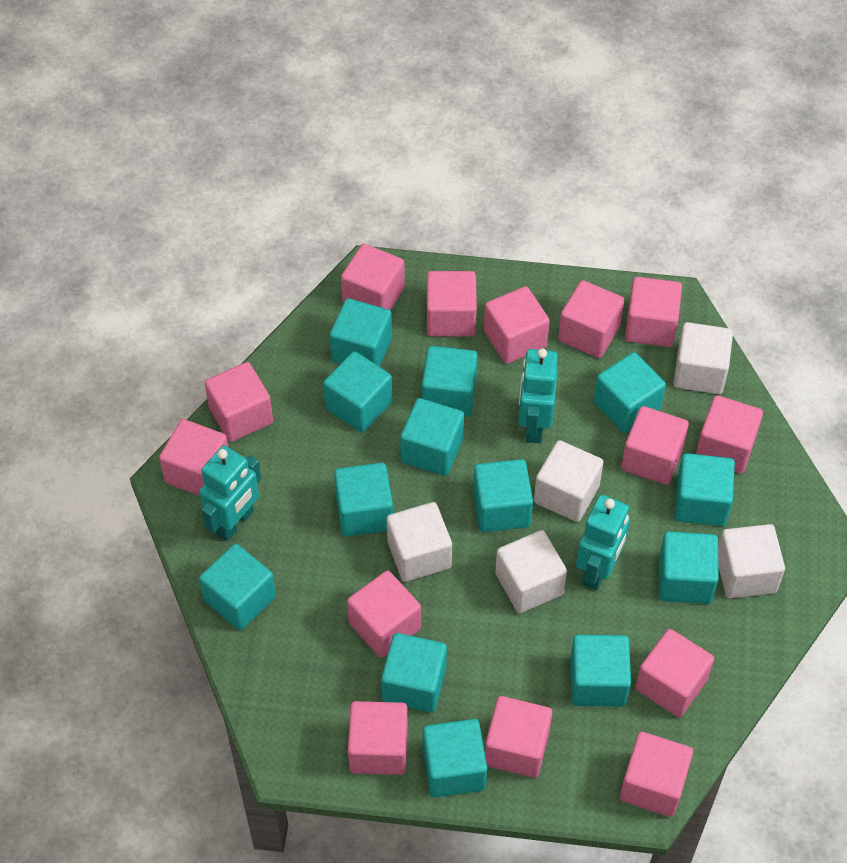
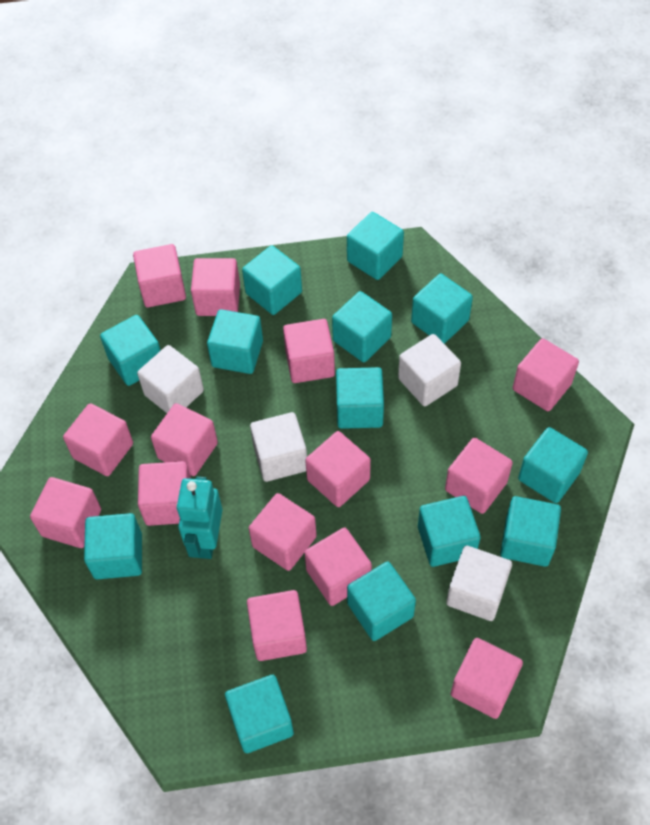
turquoise robot: [199,445,261,541] [518,348,558,443] [576,495,630,590] = 3 -> [176,476,222,559] = 1
white cube: [386,502,452,582] [495,530,567,613] [534,440,603,522] [673,322,733,394] [718,524,785,598] = 5 -> [137,345,204,413] [250,412,307,482] [398,334,461,406] [446,546,512,621] = 4

